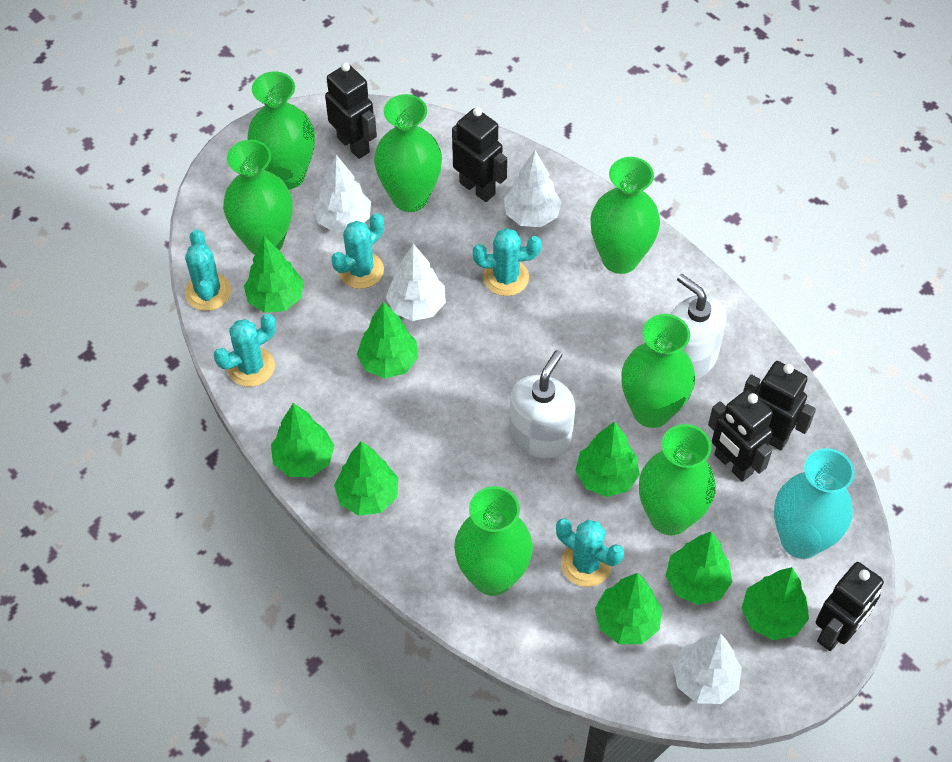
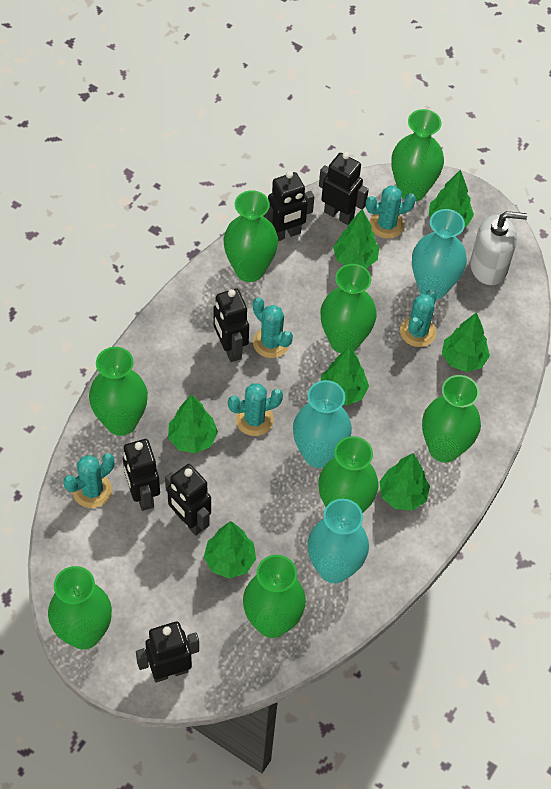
black robot: [325,62,377,159] [452,107,507,202] [708,389,773,482] [743,361,816,450] [816,562,884,651] = 5 -> [123,439,160,511] [136,621,199,682] [165,464,211,535] [214,288,249,362] [263,171,314,241] [319,152,369,225] = 6
green tree: [244,236,304,313] [271,403,335,477] [334,441,398,516] [357,301,418,378] [575,421,640,497] [595,573,662,644] [666,531,732,605] [741,567,809,640] = 8 -> [168,394,218,454] [204,521,256,578] [321,346,369,405] [333,209,379,268] [379,453,430,511] [429,169,474,227] [442,312,490,372] = 7
green vase: [223,140,292,255] [247,71,315,190] [374,94,442,212] [454,486,533,596] [590,157,660,274] [621,314,695,428] [639,424,716,535] = 7 -> [48,566,112,649] [89,347,148,436] [223,190,278,282] [243,555,306,638] [318,436,378,513] [321,264,377,353] [391,109,444,201] [422,375,481,463] = 8
turquoise vase: [774,448,855,559] = 1 -> [293,380,352,468] [308,499,369,583] [412,209,467,300] = 3
white soap dispenser: [509,350,575,459] [671,274,727,379] = 2 -> [470,211,527,285] = 1
white tree: [313,155,371,232] [386,244,446,321] [504,150,562,227] [673,634,742,704] = 4 -> none = 0

